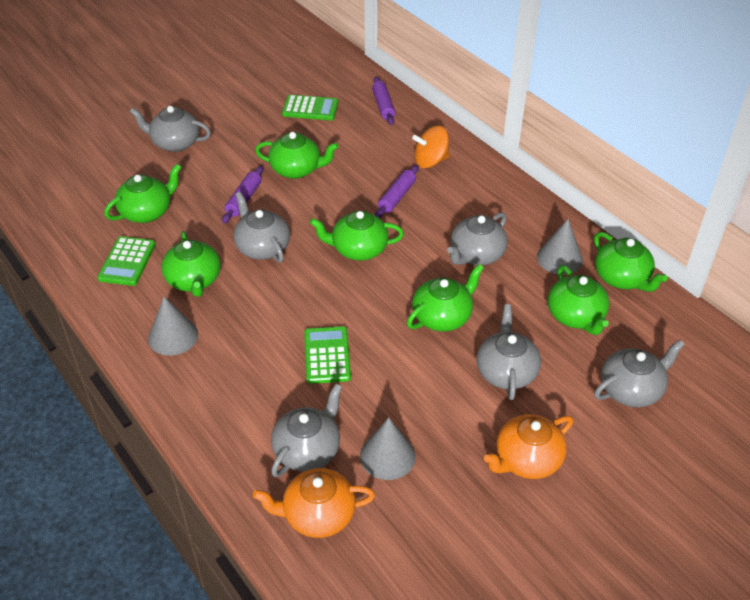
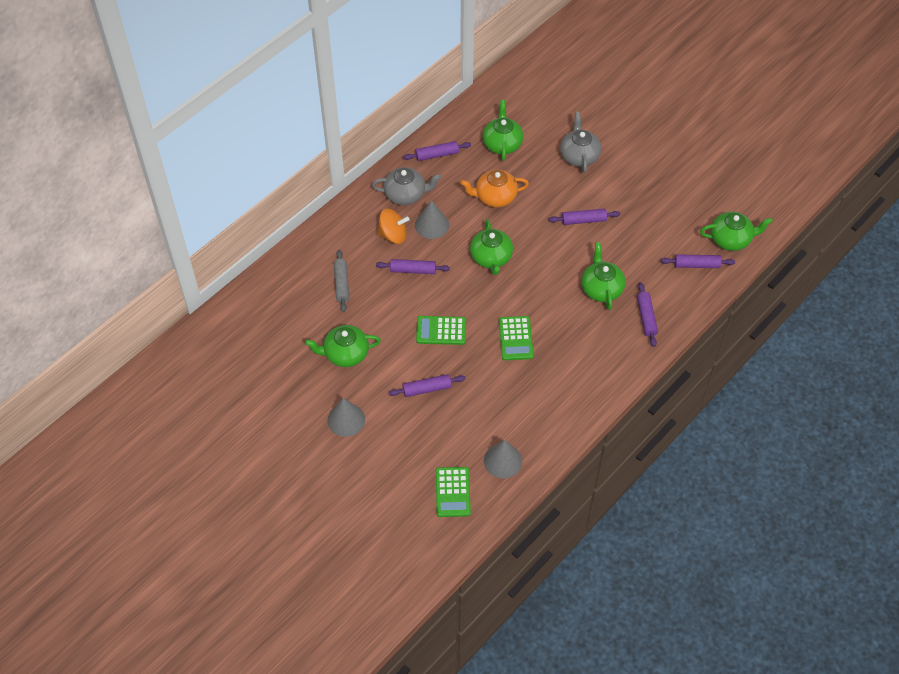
green teapot: [104,164,182,223] [162,231,221,297] [255,132,339,179] [310,210,404,261] [407,264,484,332] [548,265,609,335] [594,232,668,292] = 7 -> [305,325,381,367] [470,219,513,275] [483,100,523,161] [581,242,626,310] [700,212,773,251] = 5
grey rolling pin: none = 0 -> [334,250,349,312] = 1
grey teapot: [130,106,211,152] [233,192,290,263] [271,384,342,477] [447,212,508,265] [477,304,541,400] [594,340,685,407] = 6 -> [372,167,441,205] [560,112,601,173] = 2
orange teapot: [253,468,375,538] [484,414,573,479] = 2 -> [460,169,529,207] = 1
purple rolling pin: [222,166,264,224] [372,77,395,125] [375,165,419,218] = 3 -> [376,259,450,274] [388,374,465,397] [403,141,471,161] [548,209,620,225] [637,282,658,347] [661,254,735,268] = 6

